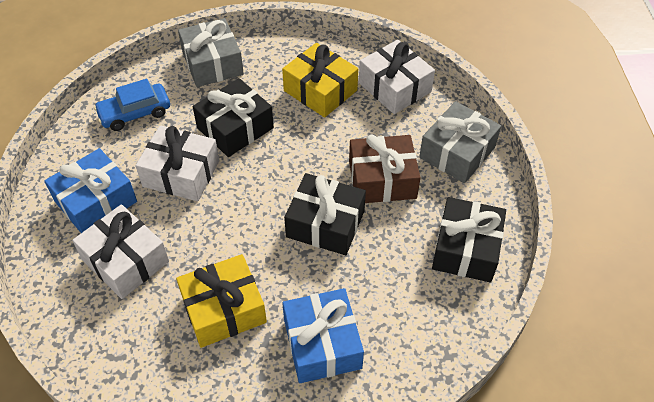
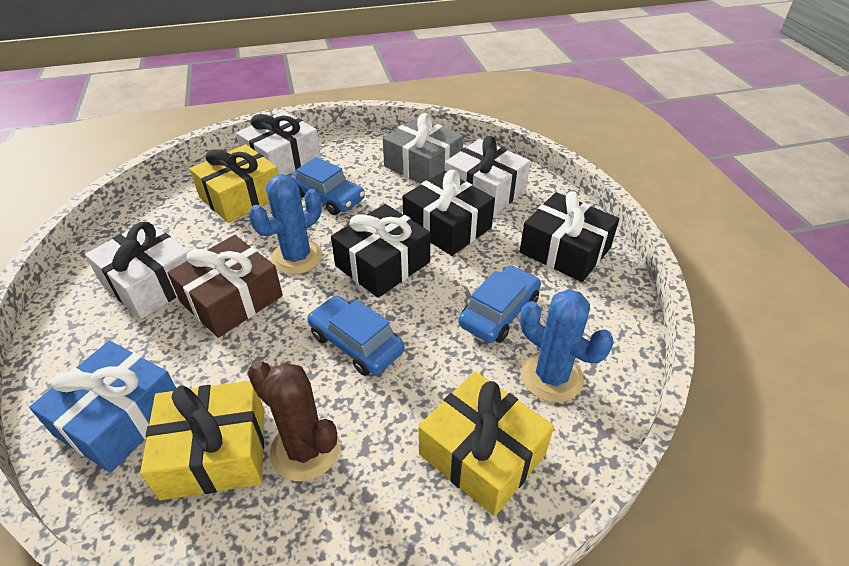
blue cactus: none = 0 -> [249,174,322,274] [520,289,614,402] = 2
blue car: [94,79,170,131] = 1 -> [290,157,365,215] [307,296,405,376] [458,265,541,343] = 3
blue gift: [44,148,137,233] [282,288,364,383] = 2 -> [29,340,176,473] = 1
brown cactus: none = 0 -> [247,361,340,481] = 1
grey gift: [178,18,244,87] [419,101,501,183] = 2 -> [383,113,464,184] = 1
yellow gift: [176,254,267,348] [282,43,358,118] = 2 -> [140,381,264,500] [190,144,279,223] [418,371,554,516] = 3

